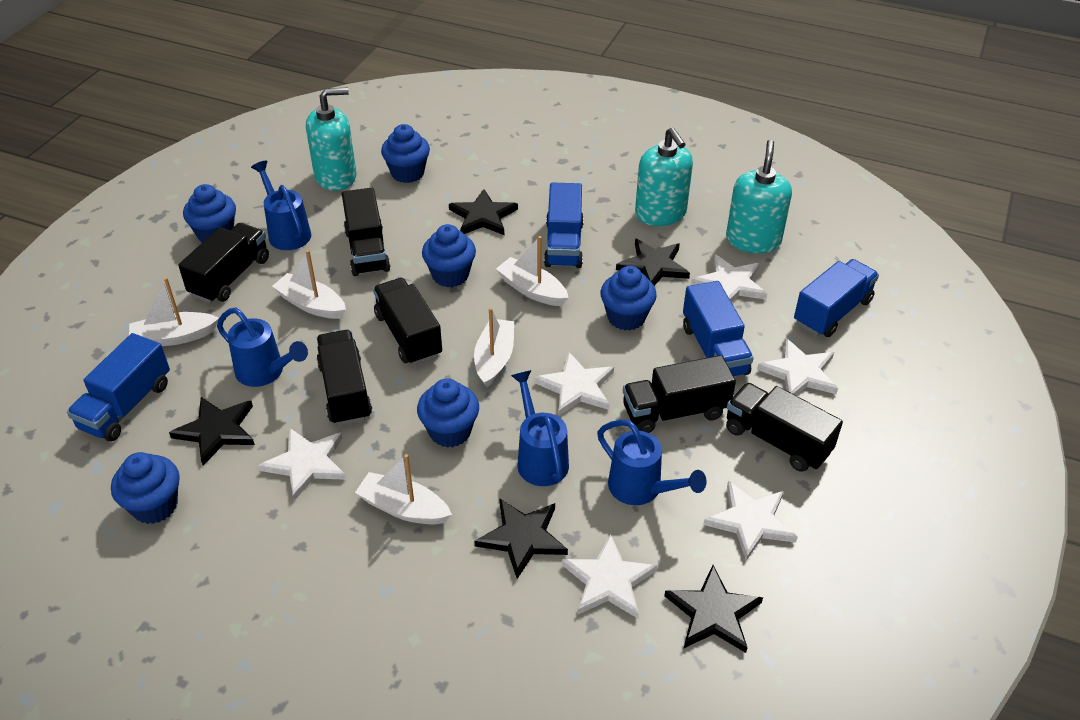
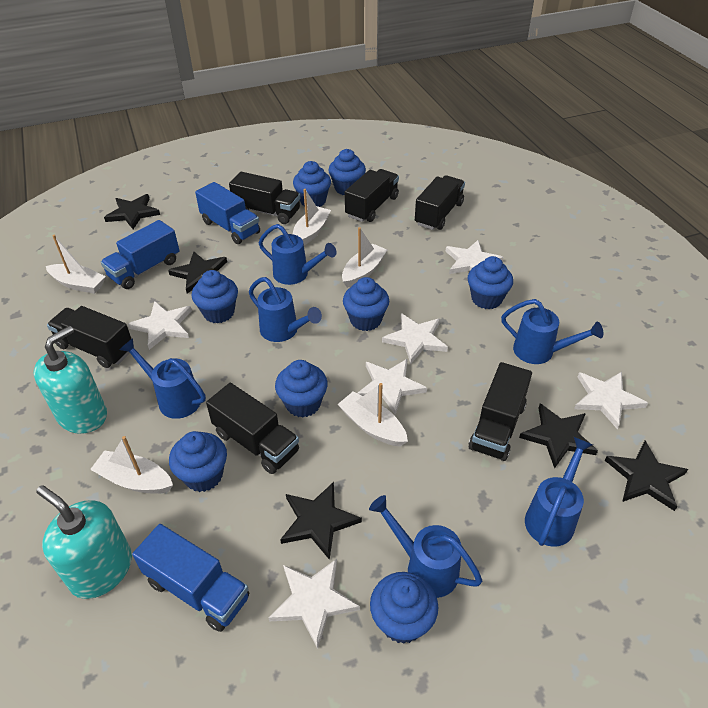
blue cupcake: [111,452,180,524] [183,184,236,243] [381,124,430,183] [417,378,479,448] [422,224,476,287] [600,266,657,330] = 6 -> [169,431,227,492] [192,270,238,323] [275,360,328,418] [293,161,331,207] [328,149,366,195] [343,277,389,331] [370,572,438,644] [468,256,513,309] = 8
blue truck: [67,333,170,442] [544,183,584,268] [683,281,754,377] [794,259,879,337] = 4 -> [101,220,179,289] [132,524,249,632] [195,182,260,244] = 3
blue watering can: [217,308,308,387] [251,161,311,250] [511,370,569,486] [597,420,707,505] = 4 -> [120,338,206,419] [249,277,322,342] [258,224,336,285] [369,495,482,598] [501,299,603,364] [525,437,593,547] = 6
turquoise soap dispenser: [306,88,356,191] [635,127,693,226] [726,140,792,254] = 3 -> [34,326,107,434] [36,485,132,599] = 2

